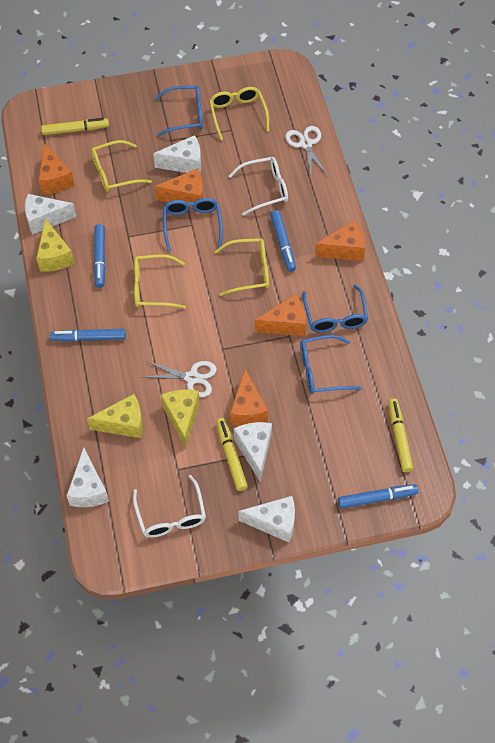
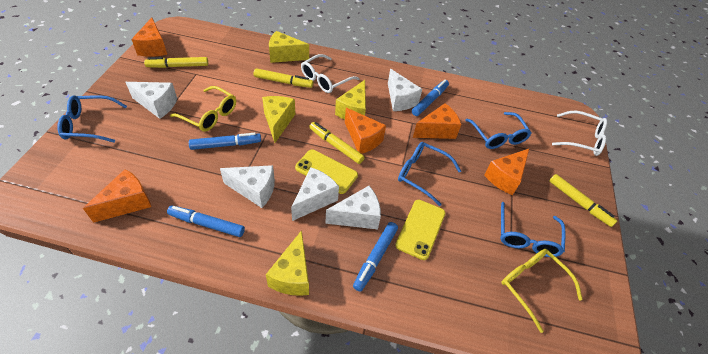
white scissors: [142,361,217,397] [285,126,327,175] = 2 -> none = 0
yellow cheese: [36,218,74,272] [87,394,143,438] [161,389,200,448] = 3 -> [262,96,295,143] [266,230,309,296] [269,31,309,63] [335,80,366,120] = 4
yellow glasses: [91,140,152,192] [134,254,186,309] [209,87,269,140] [215,238,269,296] = 4 -> [170,86,236,132] [501,249,583,333] = 2
yellow marker: [41,118,109,135] [216,418,248,491] [388,398,413,472] = 3 -> [144,57,208,68] [254,68,313,88] [309,122,365,164] [549,174,617,227] = 4
yellow phone: none = 0 -> [295,150,358,194] [395,200,445,260] = 2

